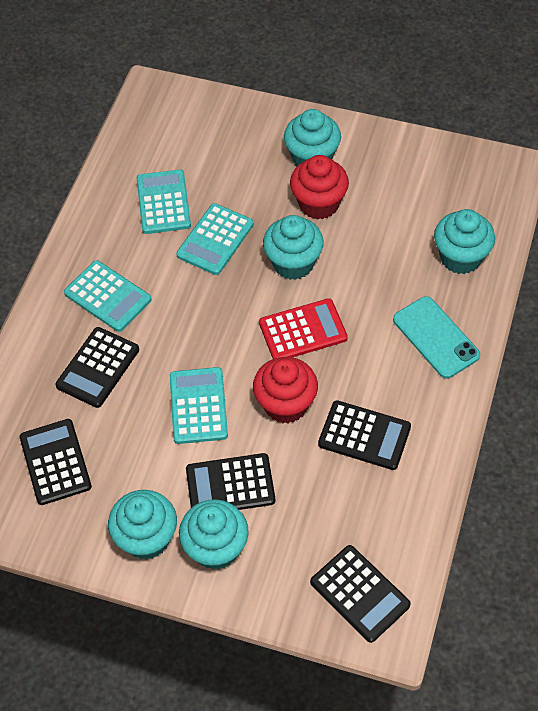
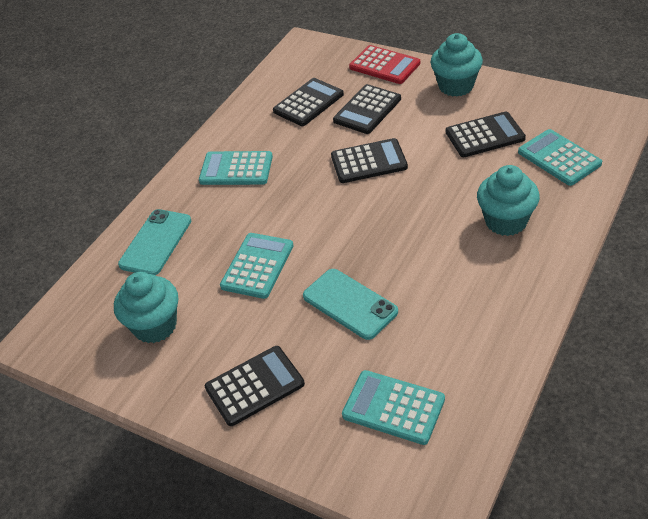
red cupcake: [253,357,318,424] [290,155,349,220] = 2 -> none = 0
turquoise cupcake: [108,490,177,560] [179,499,249,570] [263,215,324,280] [284,109,341,166] [434,209,495,274] = 5 -> [114,272,178,343] [430,33,483,97] [477,165,540,236] = 3
turquoise phone: [393,296,480,379] = 1 -> [118,209,191,275] [303,269,398,340] = 2

